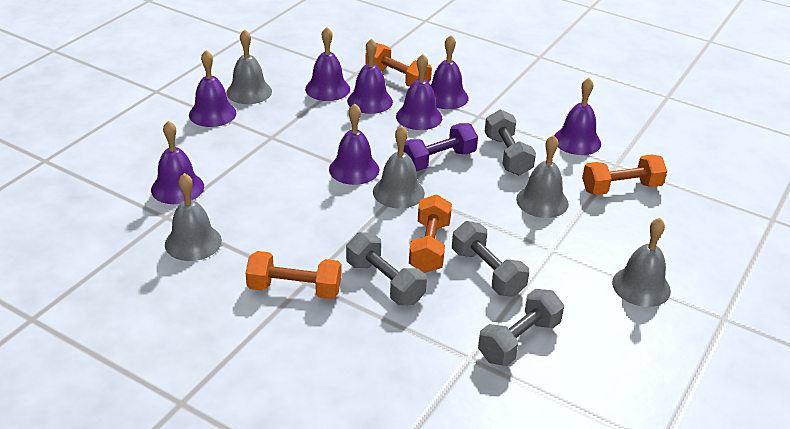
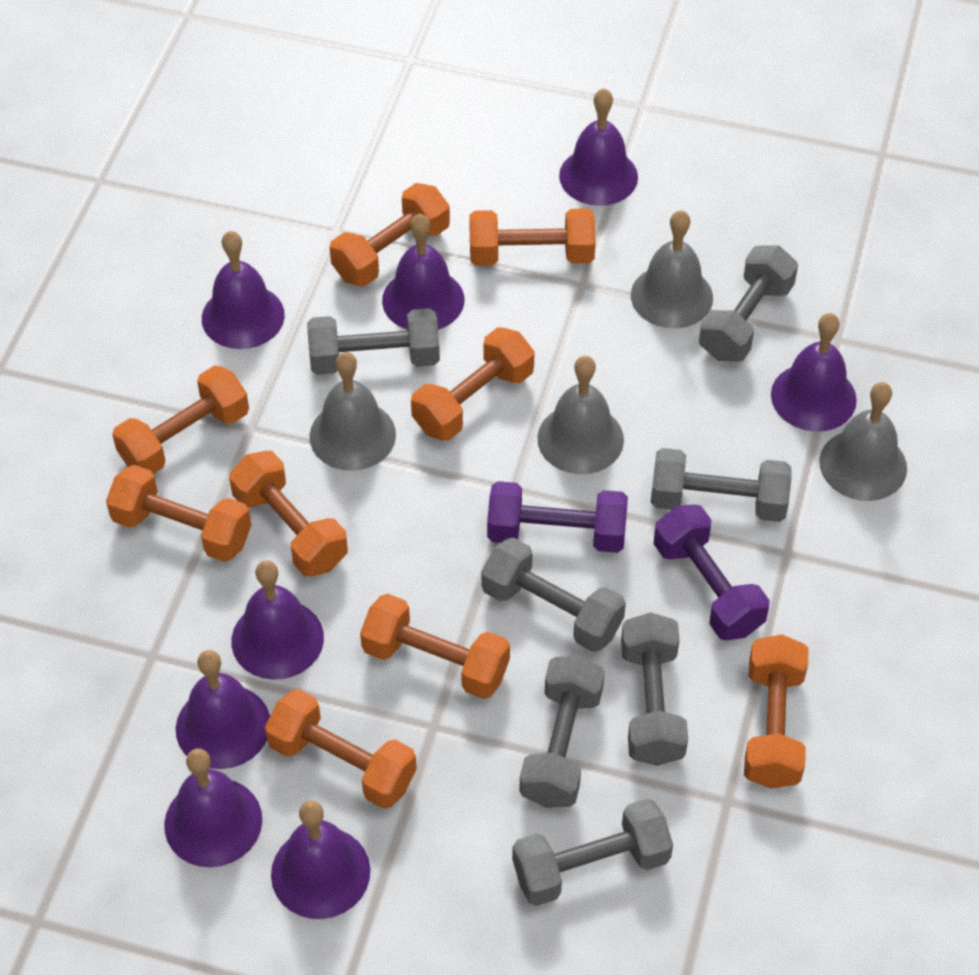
grey bell: [165,173,222,261] [226,29,272,104] [373,126,425,209] [516,135,569,218] [612,218,671,307] = 5 -> [309,352,396,471] [537,356,624,474] [631,210,713,328] [819,382,907,501] = 4
grey dumbbell: [346,232,427,305] [452,221,529,297] [478,289,564,366] [485,109,536,175] = 4 -> [307,308,440,375] [481,537,626,652] [512,799,673,906] [519,655,605,808] [621,612,688,766] [651,448,792,522] [699,246,798,362] = 7
orange dumbbell: [246,251,341,299] [365,43,432,87] [409,194,452,273] [582,155,667,195] = 4 -> [106,465,251,562] [112,366,249,474] [229,451,348,577] [265,689,417,809] [329,183,450,287] [360,593,510,699] [411,327,535,441] [469,208,595,266] [744,635,809,789] = 9
purple dumbbell: [404,123,478,171] = 1 -> [487,481,628,553] [654,505,770,640] = 2

